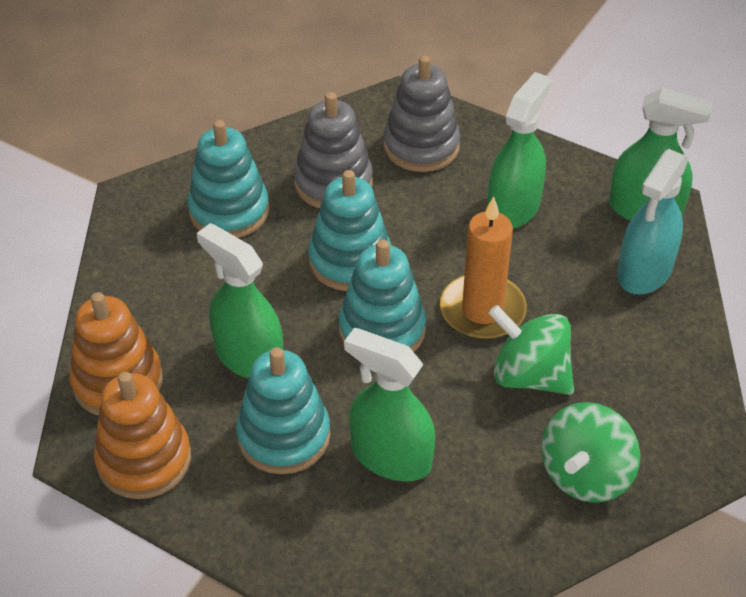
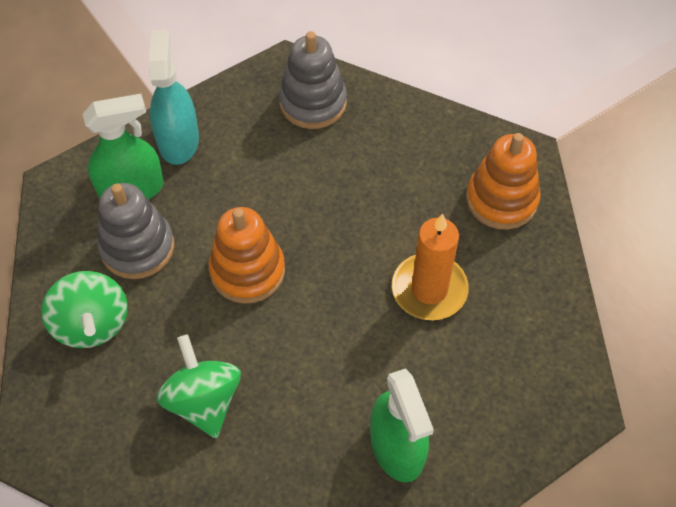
green spray bottle: [197,223,283,379] [344,328,435,482] [487,72,551,229] [609,88,713,221] = 4 -> [83,94,164,199] [370,368,434,482] = 2
turquoise stacking toy: [188,120,269,238] [236,347,330,474] [308,170,392,291] [339,240,426,352] = 4 -> none = 0

